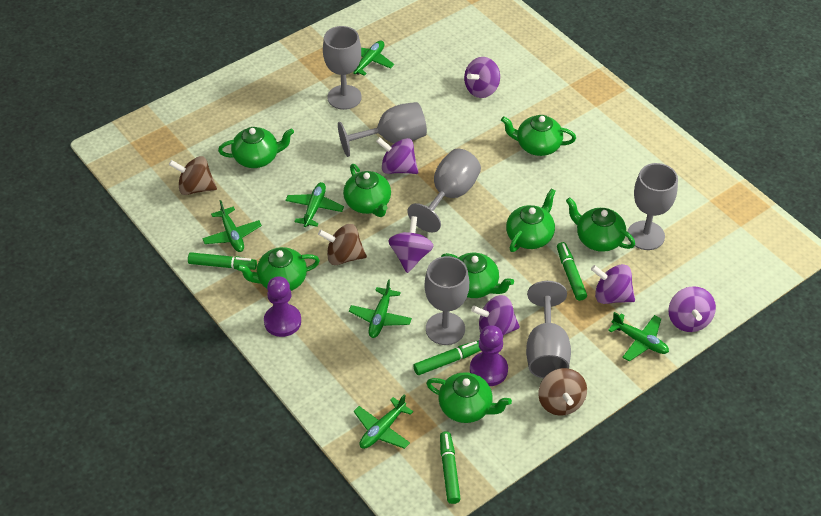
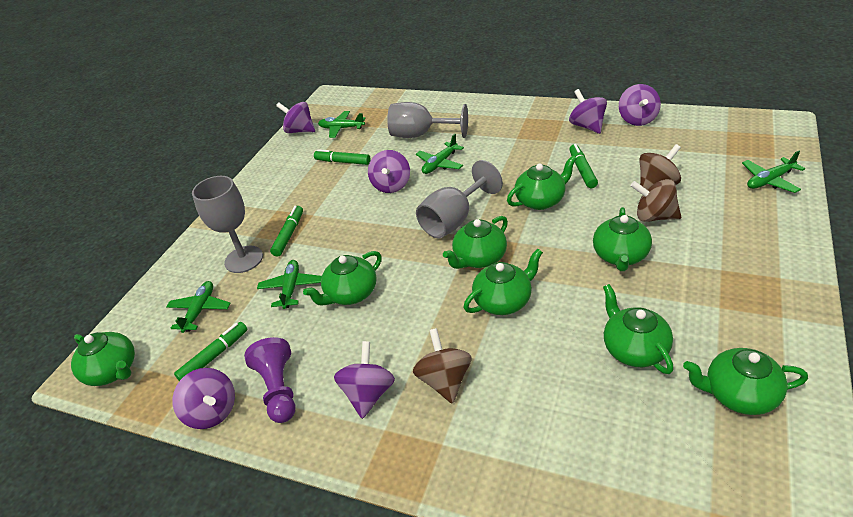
green plane: [202,200,262,252] [285,182,344,227] [349,279,412,338] [353,41,394,76] [354,394,413,449] [608,312,669,361] = 6 -> [166,281,231,333] [257,260,322,309] [318,111,365,138] [416,134,464,174] [742,151,805,193] = 5
grey goblet: [323,26,362,110] [338,102,427,157] [408,149,481,232] [425,256,469,345] [526,281,571,378] [628,163,678,250] = 6 -> [192,176,263,273] [387,102,468,138] [416,160,503,238] = 3
purple pawn: [264,276,301,337] [470,325,508,386] = 2 -> [244,337,296,423] = 1

